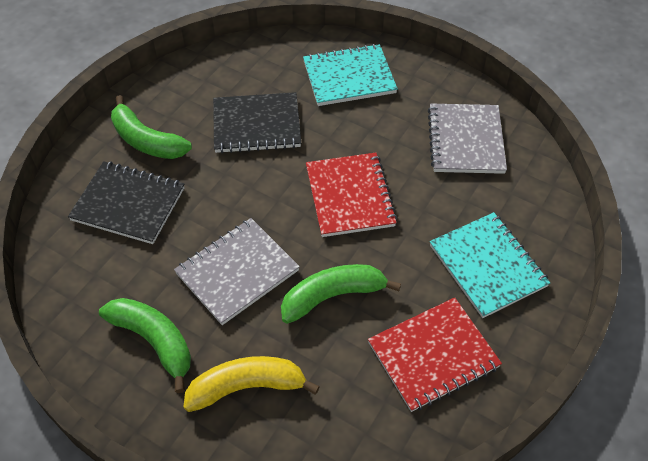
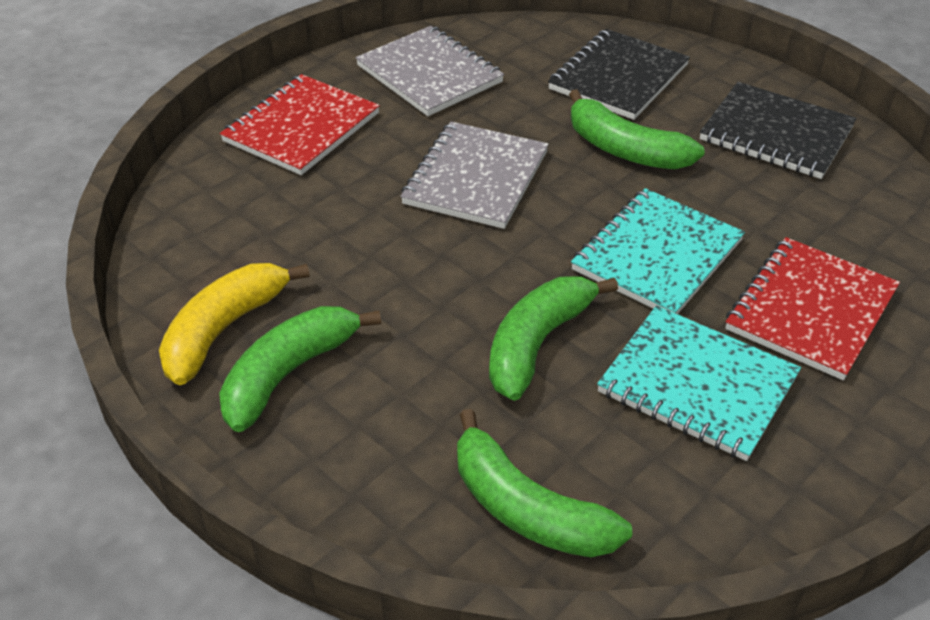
green banana: [99,298,191,393] [111,95,192,159] [281,264,401,324] = 3 -> [219,306,381,432] [457,409,632,557] [489,276,618,401] [569,89,705,169] = 4

